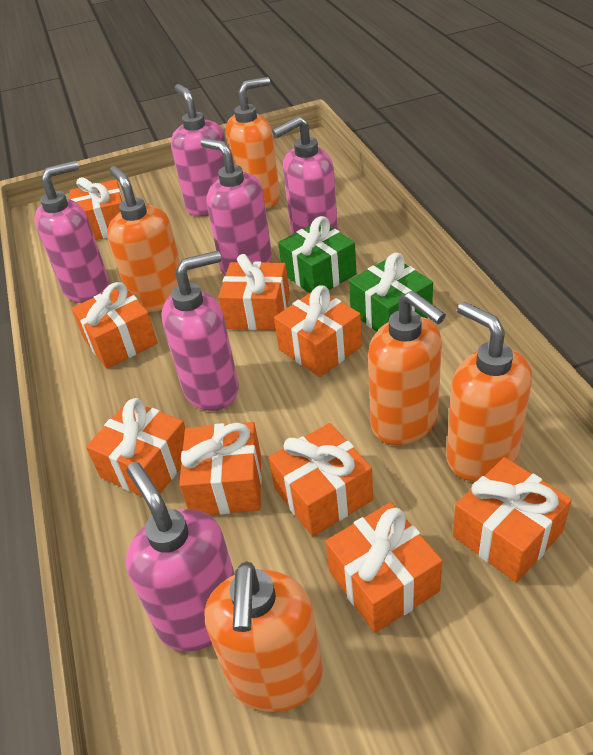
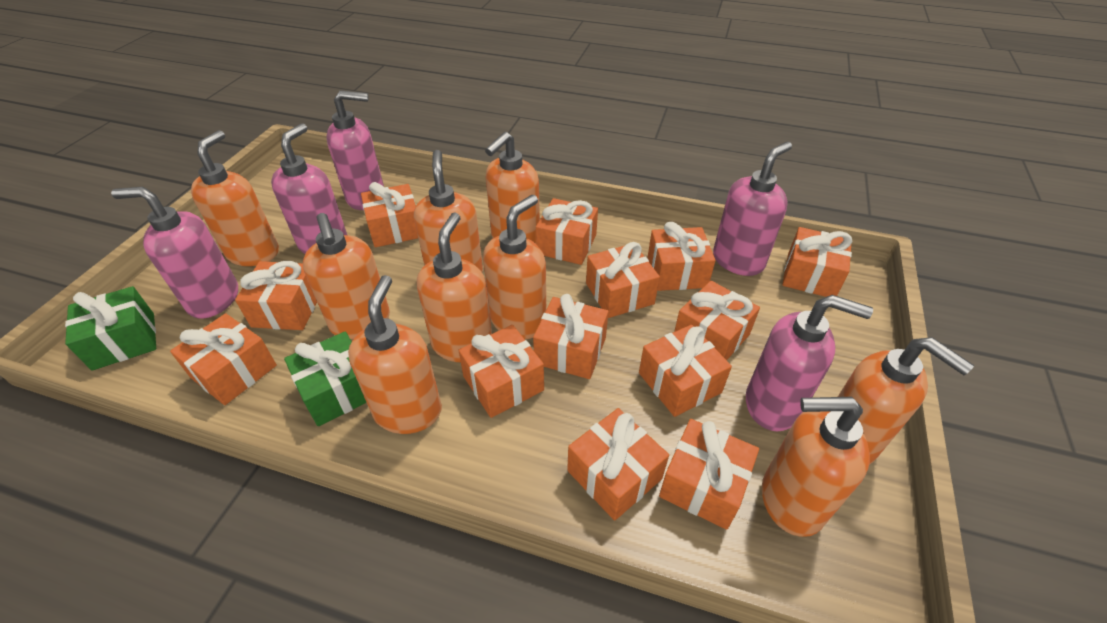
orange gift: [70,177,123,240] [72,282,158,369] [86,398,185,496] [179,422,262,515] [218,254,290,330] [268,423,373,536] [274,286,362,377] [325,502,442,633] [453,457,572,583] = 9 -> [170,313,277,405] [235,261,317,330] [361,182,418,247] [458,325,544,418] [533,294,609,379] [536,198,598,265] [567,408,669,521] [586,242,660,318] [639,324,732,417] [648,222,716,291] [659,419,759,530] [674,281,760,360] [782,227,852,297] = 13
orange soap dispenser: [107,166,181,313] [205,561,323,712] [225,77,280,209] [368,290,446,445] [446,302,532,482] = 5 -> [191,130,279,266] [303,213,390,339] [348,275,442,434] [414,150,483,273] [417,213,492,362] [483,195,546,339] [485,132,540,243] [762,397,870,537] [838,337,974,465] = 9
pink soap dispenser: [35,161,110,303] [126,462,235,651] [161,251,239,411] [171,84,226,216] [201,138,272,275] [272,116,338,235] = 6 -> [111,187,238,319] [271,123,347,254] [326,90,384,210] [713,142,792,276] [746,295,873,432] = 5

